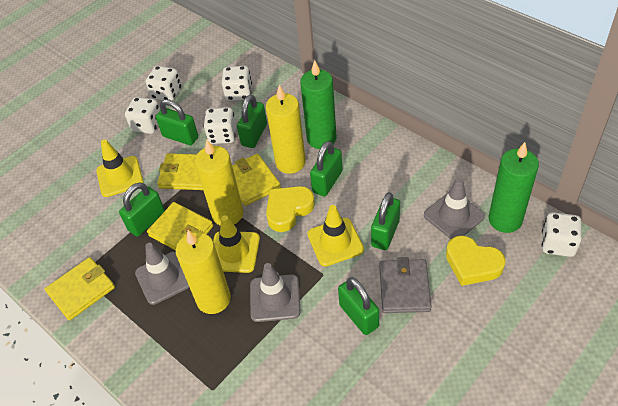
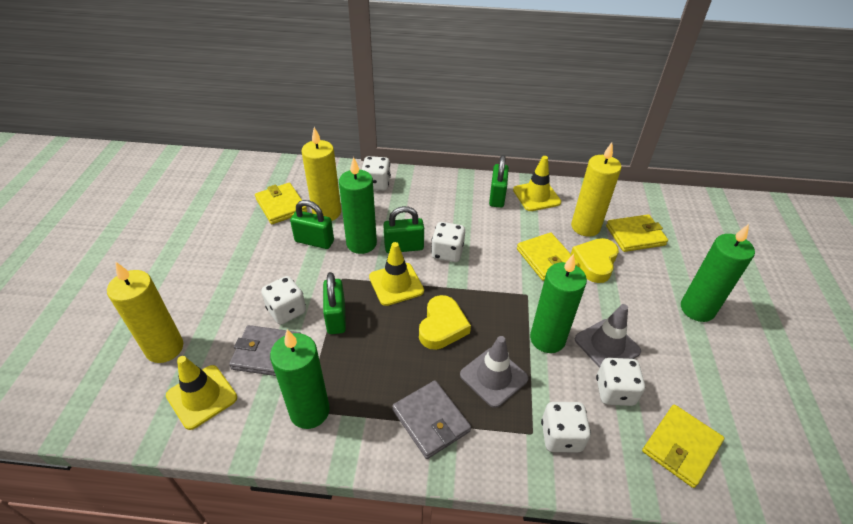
green candle: [300,60,337,149] [489,142,539,233] = 2 -> [270,329,330,429] [339,157,377,254] [530,254,587,353] [681,224,755,322] = 4
green padlock: [119,182,165,237] [156,99,198,145] [237,94,267,148] [310,141,343,196] [338,277,379,335] [371,192,400,250] = 6 -> [290,200,334,249] [323,272,346,334] [383,206,424,253] [489,155,509,208] = 4
grey traffic cone: [135,243,190,305] [250,263,301,322] [424,177,485,239] = 3 -> [460,336,528,408] [575,304,641,368] = 2
grey wallet: [379,257,432,313] = 1 -> [229,325,301,376] [392,380,471,459] = 2

